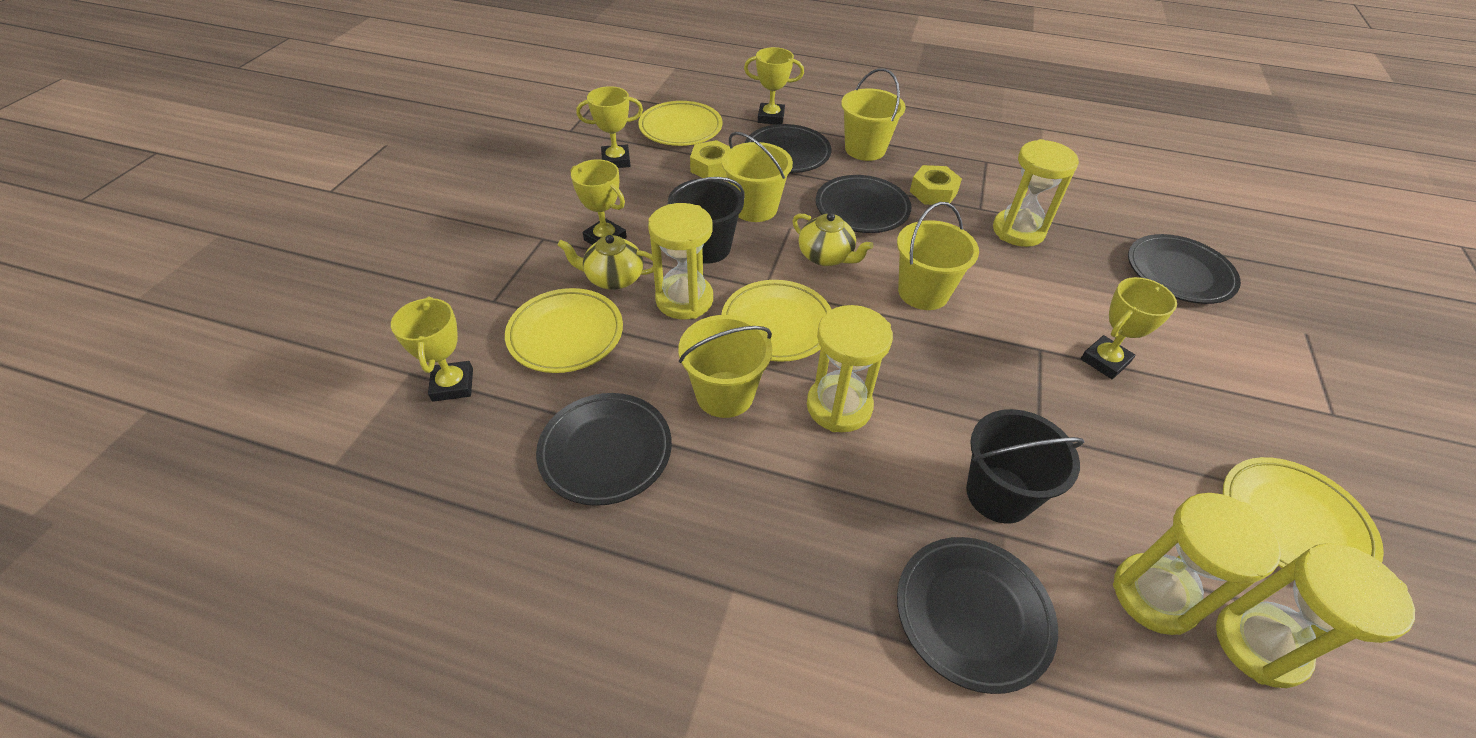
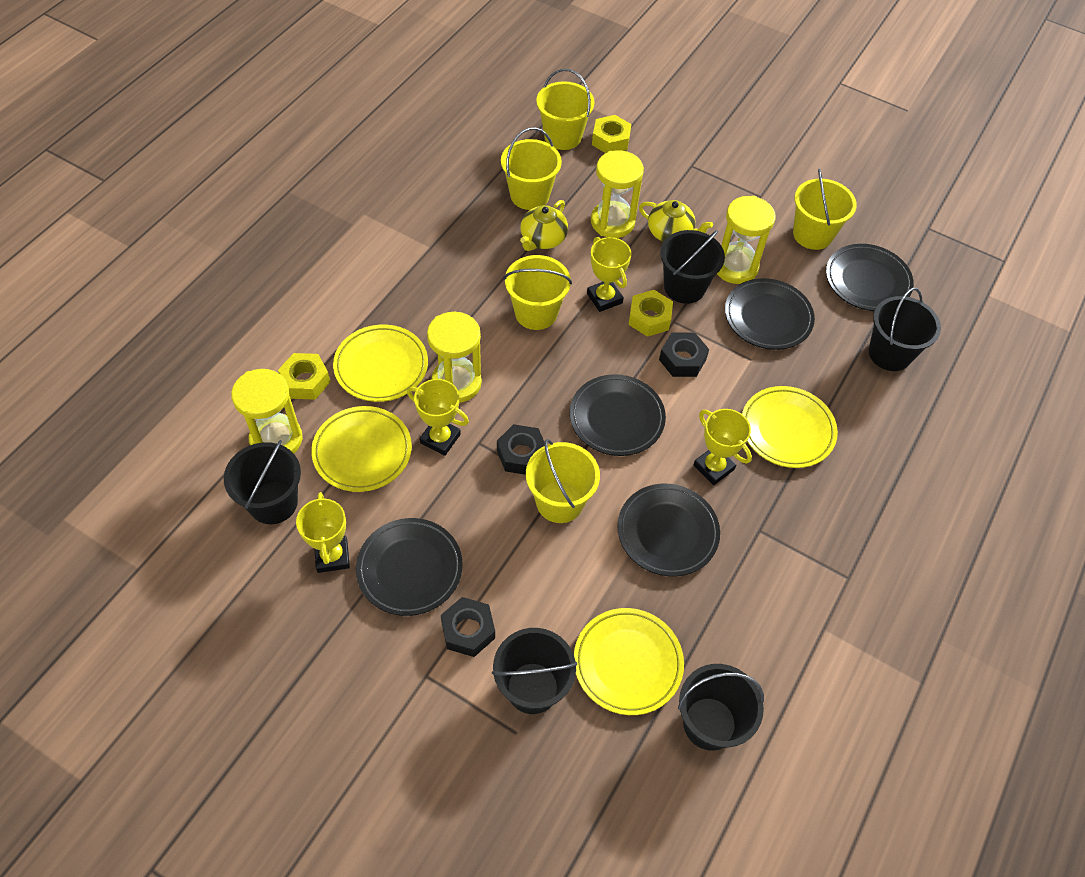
black bucket: [667,177,744,264] [966,409,1084,524] = 2 -> [224,440,301,524] [492,628,577,714] [660,230,725,304] [678,664,764,751] [869,288,941,371] = 5
black nut: none = 0 -> [441,597,495,657] [497,424,545,475] [659,333,709,377] = 3
yellow bucket: [678,315,772,418] [722,132,793,222] [841,68,906,161] [897,202,979,310] = 4 -> [501,127,562,210] [504,255,572,330] [526,439,600,523] [536,69,594,150] [793,169,857,250] = 5
yellow hourglass: [648,203,713,319] [807,305,893,432] [993,139,1079,247] [1113,493,1281,635] [1216,543,1415,688] = 5 -> [231,369,303,453] [427,312,482,403] [591,150,644,238] [717,196,776,284] = 4
yellow nut: [690,140,730,178] [910,165,962,205] = 2 -> [278,353,330,400] [592,115,631,153] [629,290,673,337] = 3
yellow trophy: [391,296,473,402] [571,159,627,245] [576,86,643,168] [744,47,804,124] [1081,277,1177,379] = 5 -> [296,492,350,573] [407,379,469,456] [587,237,631,312] [693,409,752,485] = 4

